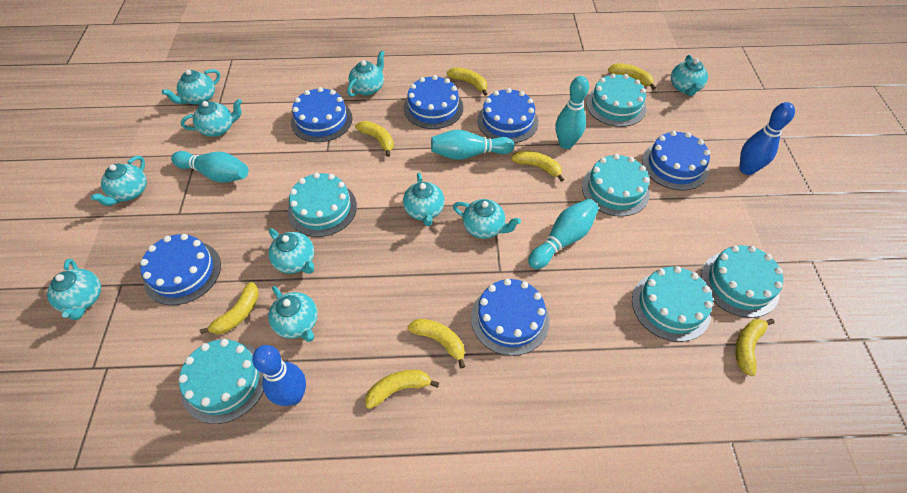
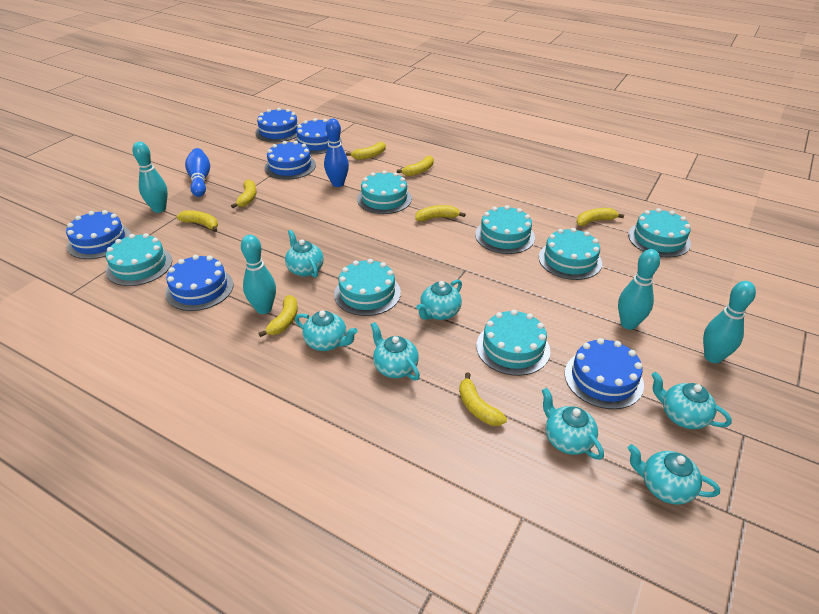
turquoise cake: [179,339,264,424] [287,172,357,237] [582,154,650,217] [586,73,647,127] [632,266,713,342] [701,245,783,318] = 6 -> [106,233,172,286] [334,259,401,316] [357,171,412,214] [475,205,535,254] [476,310,550,376] [539,228,602,280] [628,208,691,258] = 7
turquoise teapot: [47,259,101,320] [90,156,147,206] [162,69,220,105] [181,99,242,137] [268,229,314,274] [268,286,318,342] [347,51,385,97] [403,173,445,226] [453,199,521,239] [671,55,708,96] = 10 -> [285,230,324,278] [295,310,358,351] [370,322,420,380] [416,280,462,320] [542,388,604,460] [628,444,720,505] [651,372,732,429] = 7

